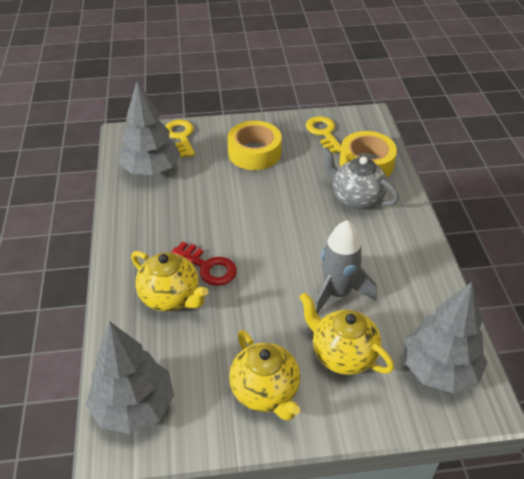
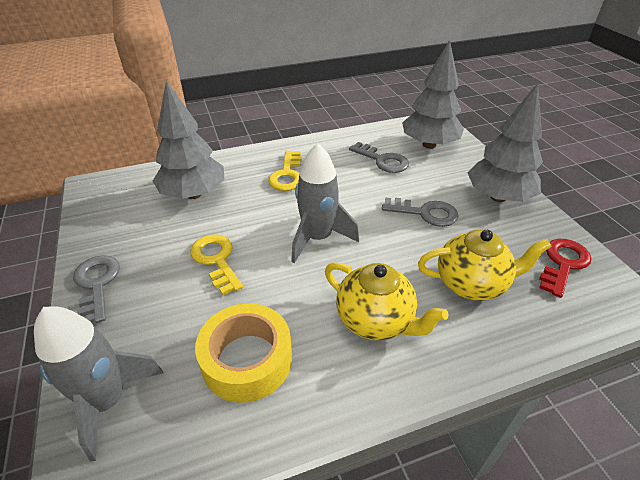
grey key: none = 0 -> [73,255,120,323] [349,142,409,173] [382,197,459,227] = 3
grey rocket: [314,220,377,314] = 1 -> [34,306,164,461] [291,143,359,263] = 2
grey teapot: [321,147,399,209] = 1 -> none = 0
yellow tape: [227,121,282,170] [339,131,397,177] = 2 -> [195,303,292,403] = 1
yellow teapot: [131,251,208,312] [229,330,300,421] [299,293,394,375] = 3 -> [325,262,448,341] [418,229,552,301] = 2

